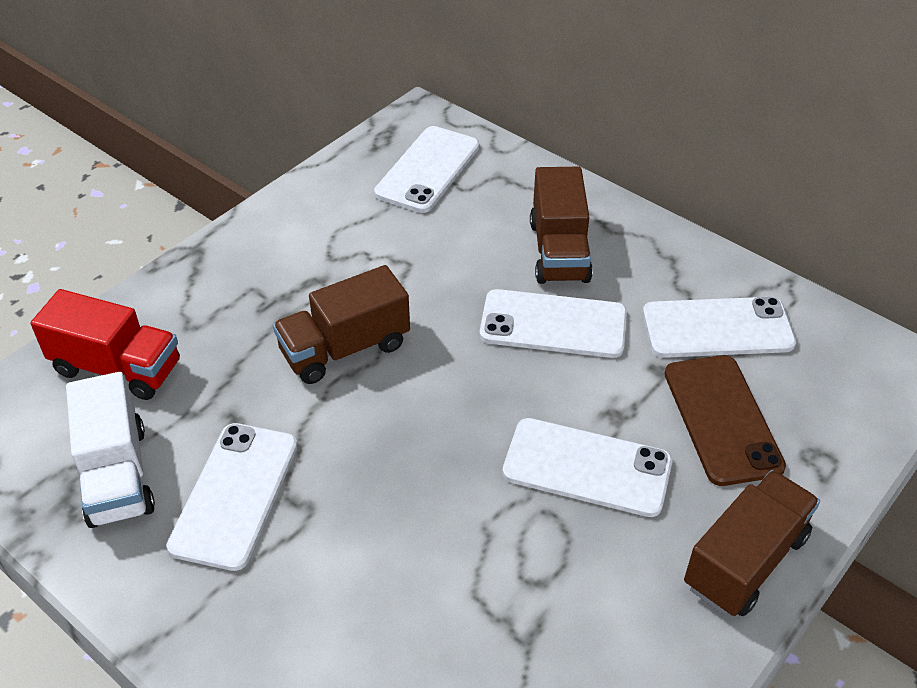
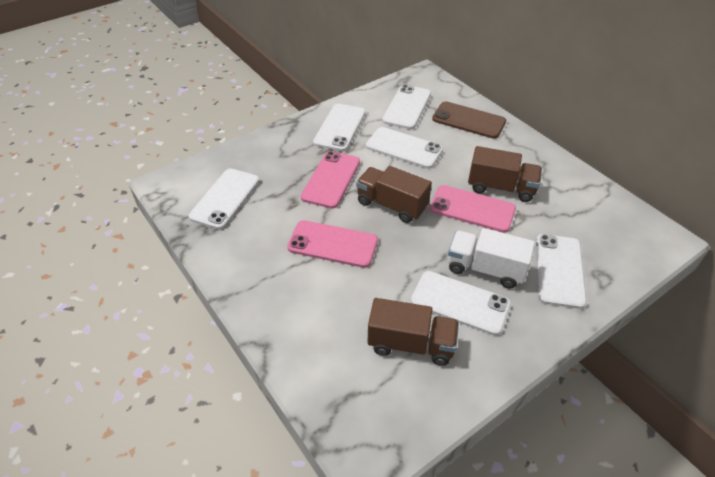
pink phone: none = 0 -> [287,220,378,268] [301,151,360,209] [430,185,516,232] = 3
red truck: [31,289,180,400] = 1 -> none = 0
white phone: [167,423,298,571] [374,126,480,213] [480,289,627,358] [503,418,672,517] [643,297,796,358] = 5 -> [189,168,259,230] [313,104,366,151] [366,127,443,169] [382,85,431,129] [411,271,511,335] [536,234,587,309] = 6

